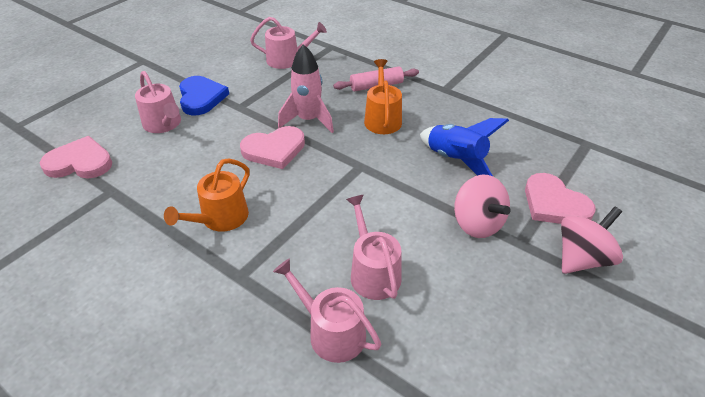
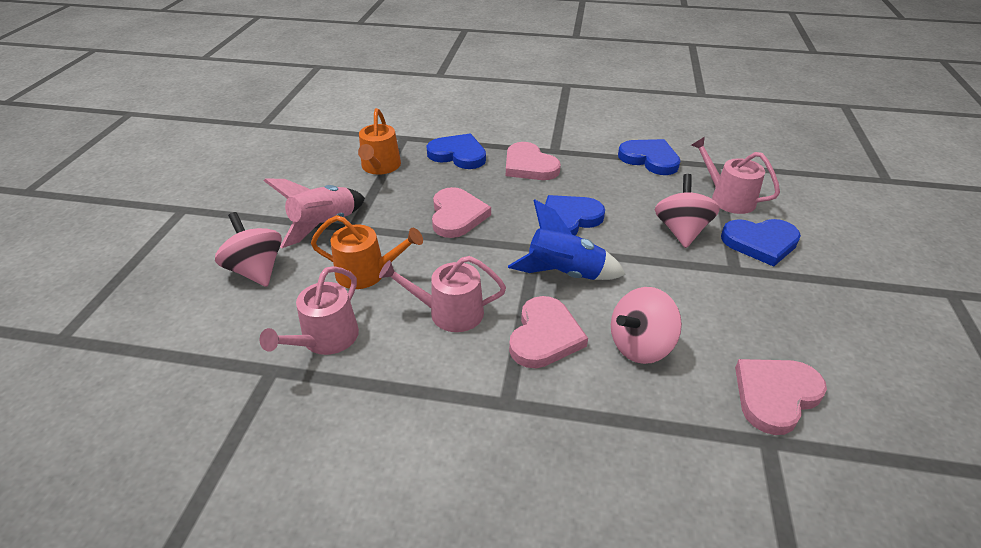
blue heart: [179,76,229,116] = 1 -> [426,134,486,169] [545,195,605,236] [618,139,680,175] [721,219,801,267] = 4
pink heart: [40,136,112,179] [240,126,305,169] [525,173,595,224] = 3 -> [432,187,491,238] [506,142,561,180] [509,296,588,368] [735,359,827,435] = 4
pink rolling pin: [333,67,419,92] = 1 -> none = 0
pink spinning top: [454,175,511,238] [561,207,623,274] = 2 -> [215,212,282,287] [611,287,682,364] [655,174,720,248] = 3
pink watering can: [135,71,181,133] [250,17,327,69] [273,259,381,363] [346,195,402,300] = 4 -> [260,266,359,355] [379,256,506,332] [691,137,780,214] = 3

